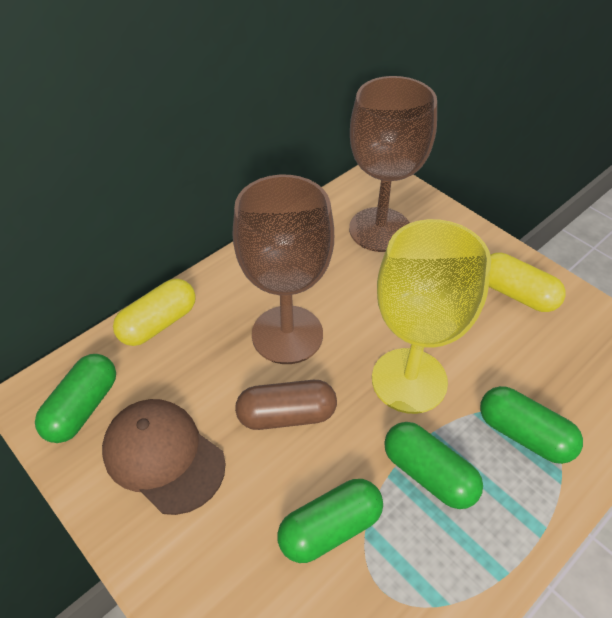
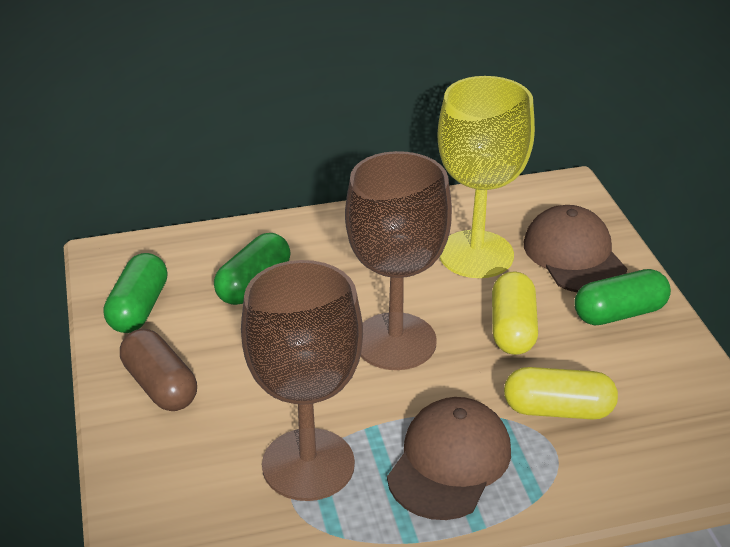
brown cap: [102,399,226,515] = 1 -> [387,397,511,520] [524,205,627,292] = 2
green capsule: [35,354,116,443] [277,479,383,563] [384,422,483,509] [480,386,583,464] = 4 -> [103,253,168,333] [214,233,291,305] [574,269,671,325] = 3

